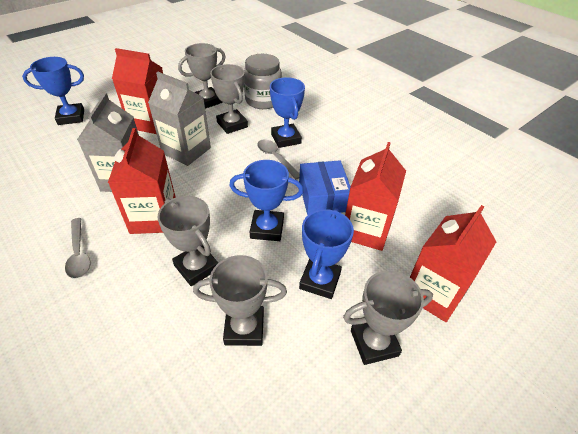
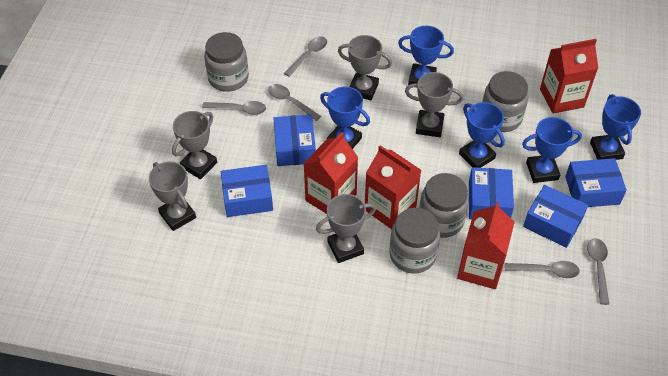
blue box: [299,160,351,215] = 1 -> [221,165,273,217] [273,114,316,166] [469,167,514,219] [523,185,588,248] [565,158,627,207] = 5
blue trophy: [22,57,84,125] [229,160,304,241] [270,77,305,148] [299,208,354,299] = 4 -> [320,87,370,149] [398,25,454,88] [459,102,505,168] [522,117,582,183] [590,94,641,160] = 5
grey carton: [77,93,139,192] [148,72,211,166] = 2 -> none = 0
grey jar: [244,54,282,109] = 1 -> [204,32,249,92] [389,208,440,274] [419,173,469,238] [482,71,528,132] = 4
grey spoon: [65,218,91,279] [257,139,300,180] = 2 -> [202,101,266,115] [268,84,321,121] [284,36,327,77] [505,261,580,278] [587,238,609,305] = 5

